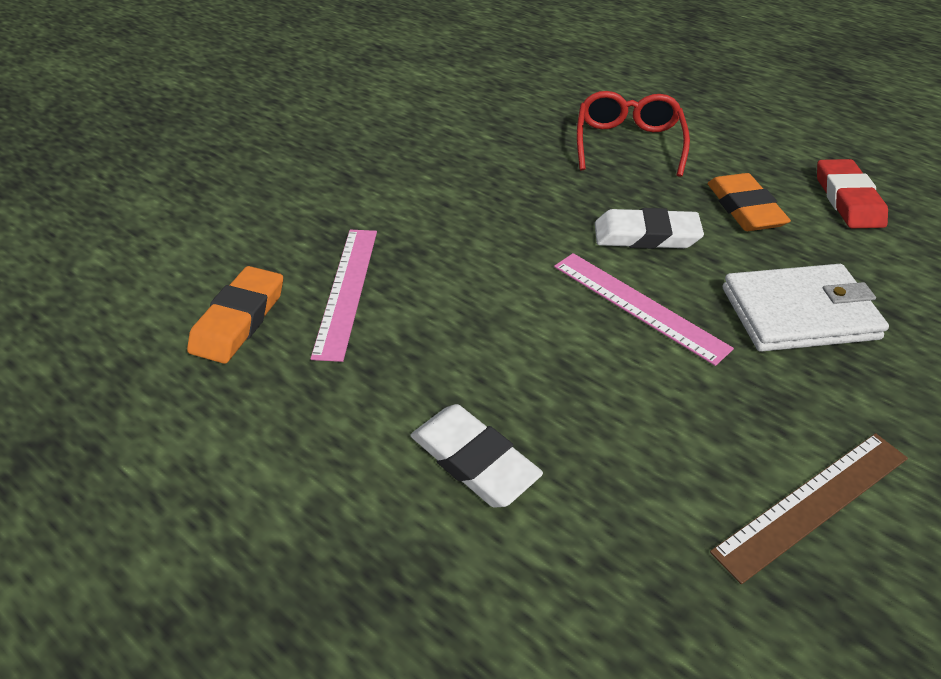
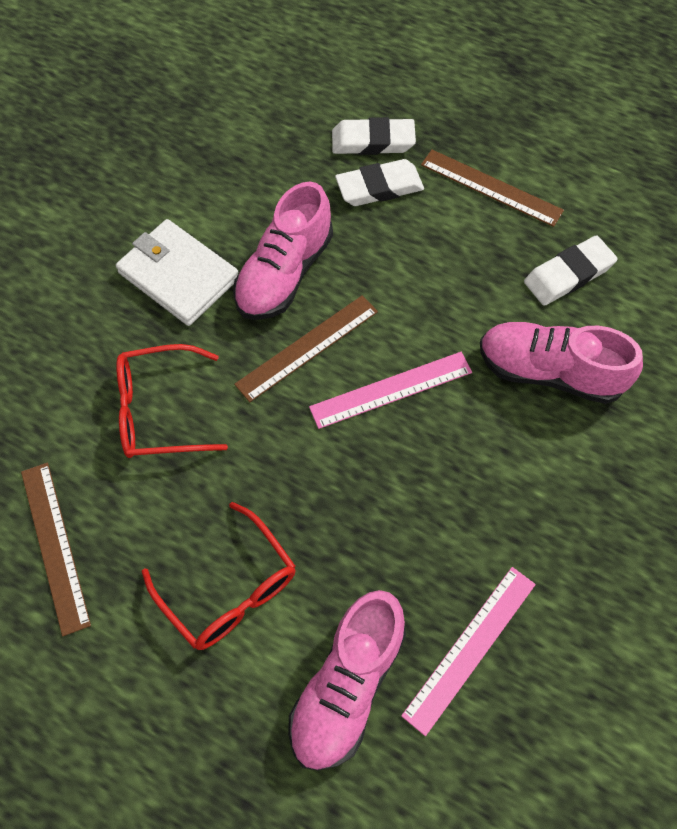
brown ruler: [710,433,908,584] = 1 -> [21,463,91,636] [234,295,378,402] [421,150,564,227] = 3
orange eraser: [187,266,283,364] [707,173,791,231] = 2 -> none = 0
pink shoe: none = 0 -> [233,182,333,320] [288,590,406,771] [480,322,643,404] = 3
red eraser: [817,159,888,228] = 1 -> none = 0
red glasses: [577,91,690,177] = 1 -> [116,344,228,458] [142,502,296,650] = 2
white eraser: [411,404,543,507] [595,208,704,249] = 2 -> [332,117,416,155] [335,159,424,206] [524,235,618,306] = 3

